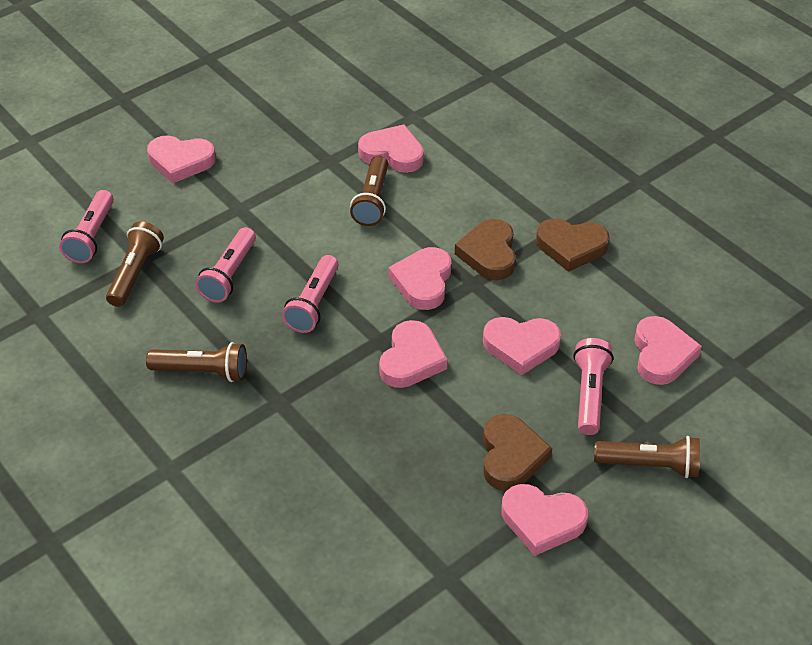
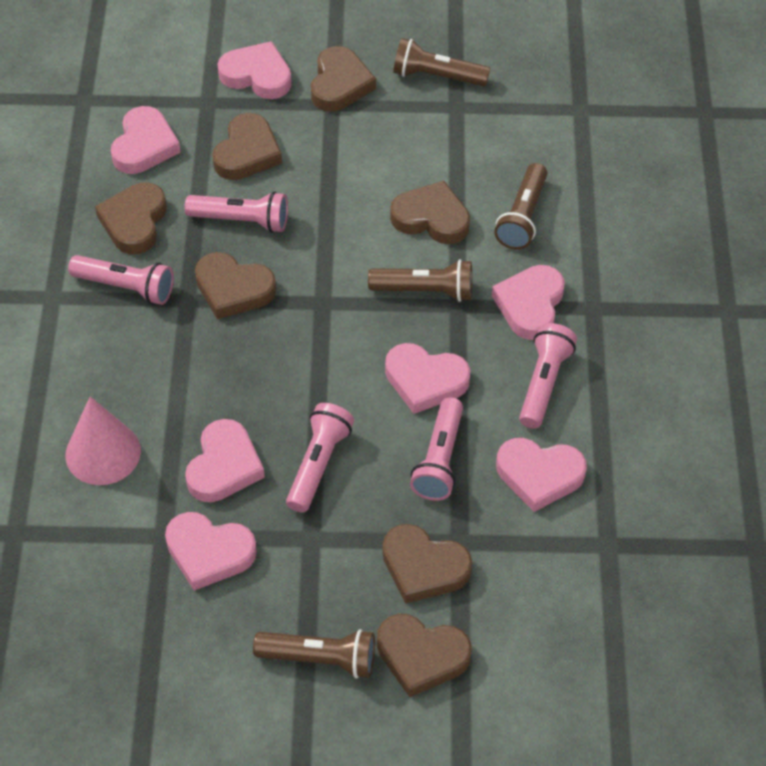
brown heart: [455,219,516,280] [483,414,552,491] [536,219,610,272] = 3 -> [95,183,167,254] [195,252,276,319] [212,113,282,180] [311,46,376,111] [377,614,472,697] [382,524,472,604] [390,181,470,244] = 7
pink cone: none = 0 -> [66,396,141,485] = 1
pink flashlight: [59,190,114,263] [195,227,256,302] [282,255,339,333] [573,338,614,435] = 4 -> [68,255,174,305] [185,191,288,233] [286,403,354,513] [410,397,463,501] [519,323,577,429] = 5

